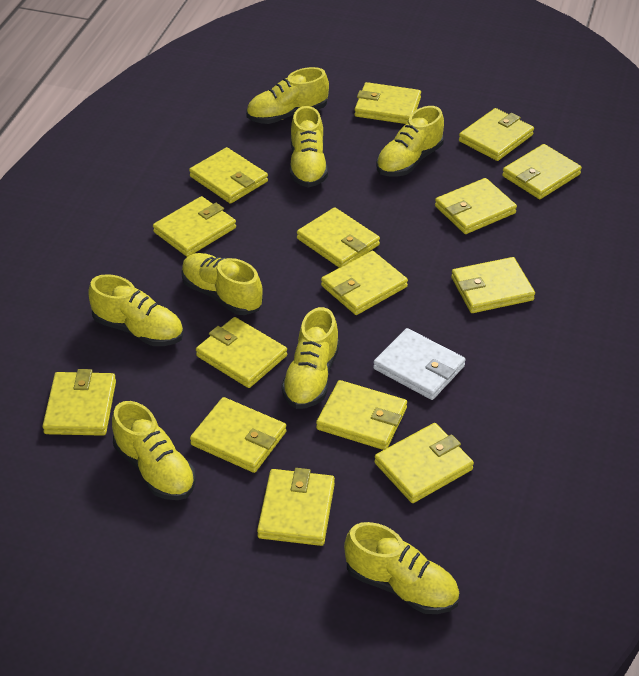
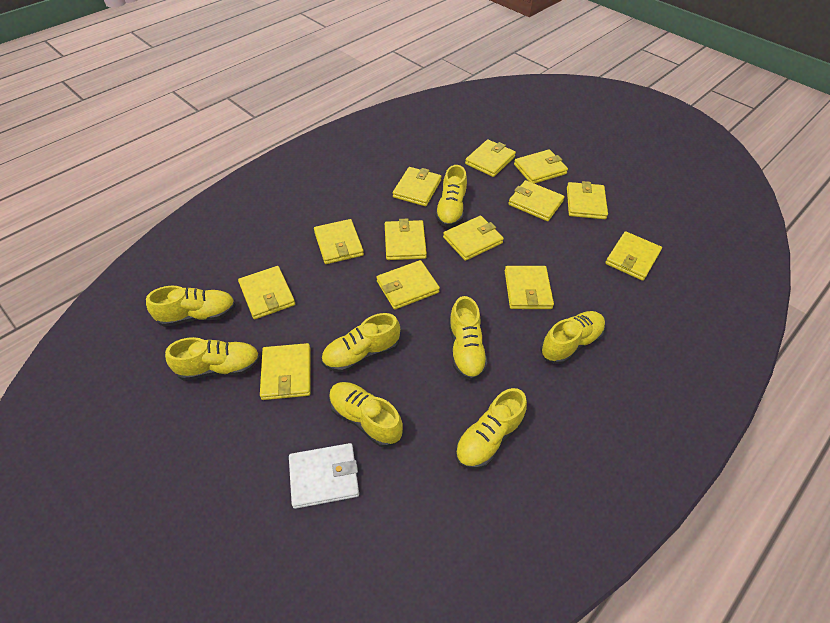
yellow wallet: [42,369,116,436] [153,196,236,257] [189,147,268,204] [190,397,287,473] [196,317,287,388] [257,468,335,546] [297,207,380,268] [316,380,407,450] [321,251,408,315] [354,82,421,124] [374,423,474,503] [435,178,517,234] [451,257,535,313] [459,108,534,161] [502,144,582,199] = 15 -> [238,266,295,319] [260,343,311,400] [314,219,364,264] [377,260,440,310] [385,219,427,260] [393,167,442,206] [443,216,504,261] [465,139,516,177] [505,266,554,309] [508,180,565,221] [514,149,568,184] [567,181,608,219] [605,231,662,281] = 13

